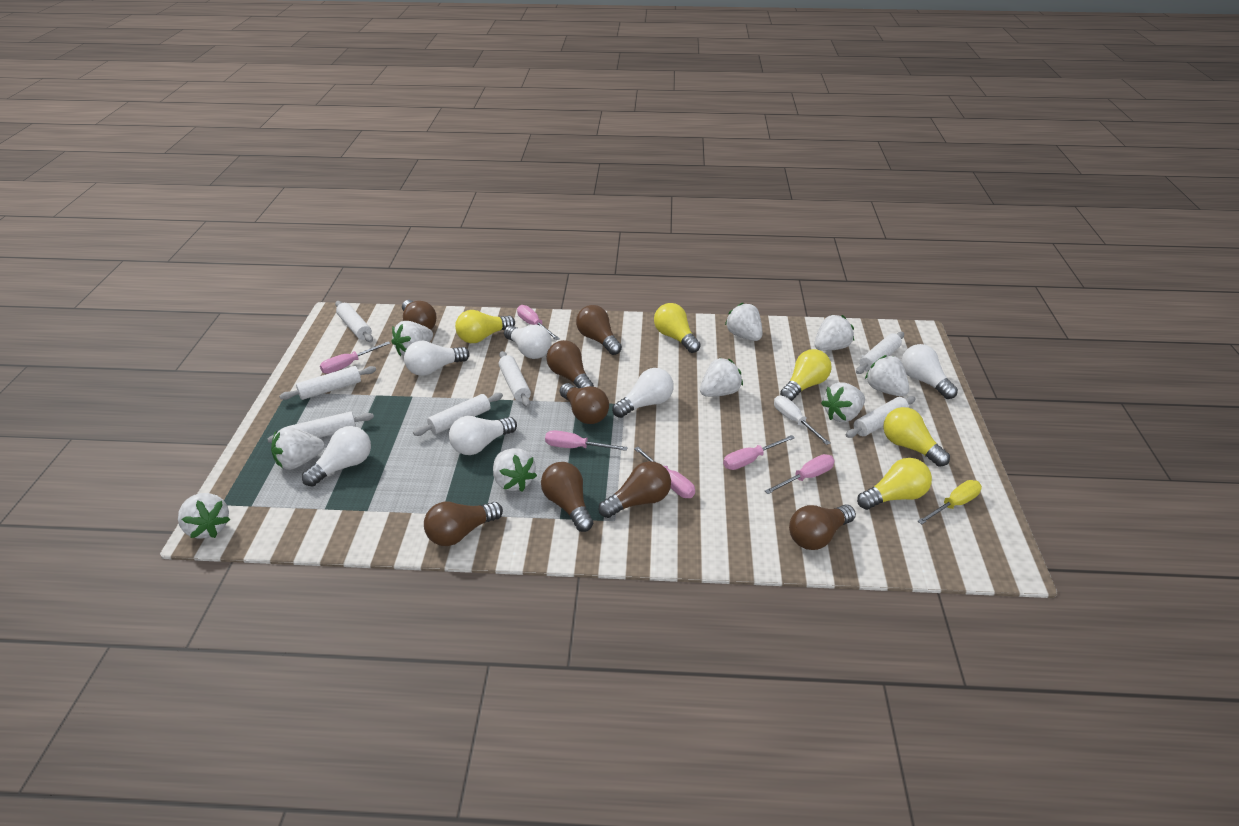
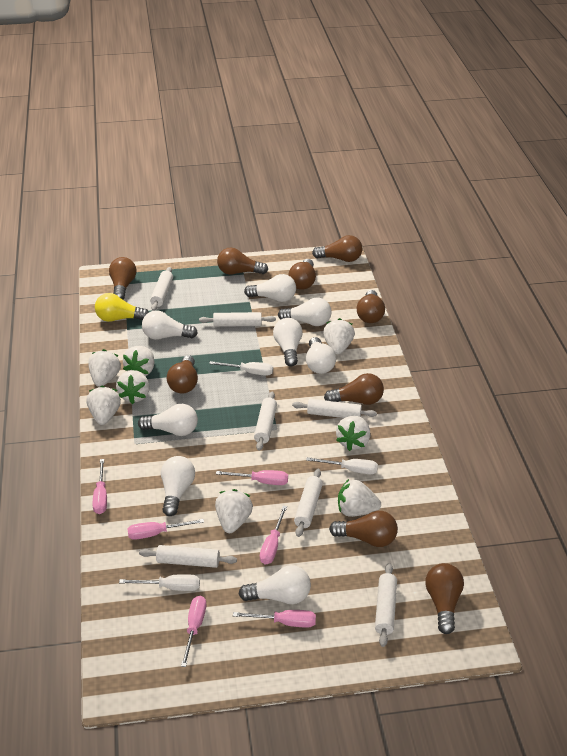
brown light bulb: [402,300,437,330] [424,502,503,546] [541,462,593,532] [547,340,594,388] [560,383,609,424] [576,305,622,355] [599,461,671,518] [789,504,856,550] = 8 -> [109,257,136,300] [167,355,198,394] [217,248,268,275] [288,259,316,290] [312,235,362,262] [324,373,384,405] [329,511,398,547] [357,290,385,323] [425,563,464,634] = 9
white light bulb: [302,426,371,487] [404,340,470,376] [449,416,517,455] [504,325,552,359] [612,368,674,418] [901,344,958,399] = 6 -> [138,404,198,436] [142,310,198,340] [161,456,195,516] [239,565,311,604] [244,274,296,302] [273,318,303,366] [278,298,332,326] [306,337,336,374] = 8
white screwdriver: [774,396,831,445] = 1 -> [119,574,200,591] [209,361,273,376] [306,457,378,474] = 3
white strawberry: [178,493,230,539] [271,427,324,470] [392,321,433,356] [493,448,537,492] [700,358,743,397] [725,303,762,341] [814,315,854,351] [821,382,865,422] [865,355,909,397] = 9 -> [87,386,121,425] [88,349,121,387] [116,370,150,404] [123,346,154,376] [215,489,253,533] [323,318,355,354] [336,416,370,451] [338,479,381,517] = 8
yellow light bulb: [455,310,515,343] [654,303,701,353] [780,349,831,401] [857,458,932,510] [883,407,950,467] = 5 -> [95,293,149,322] = 1
yellow screwdriver: [918,480,982,524] = 1 -> none = 0

